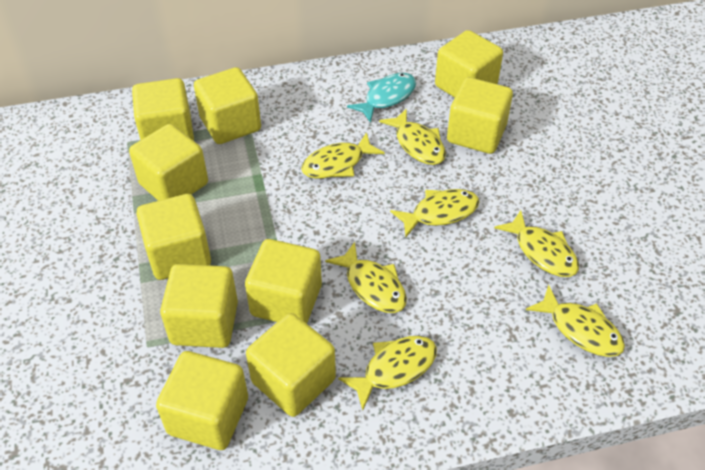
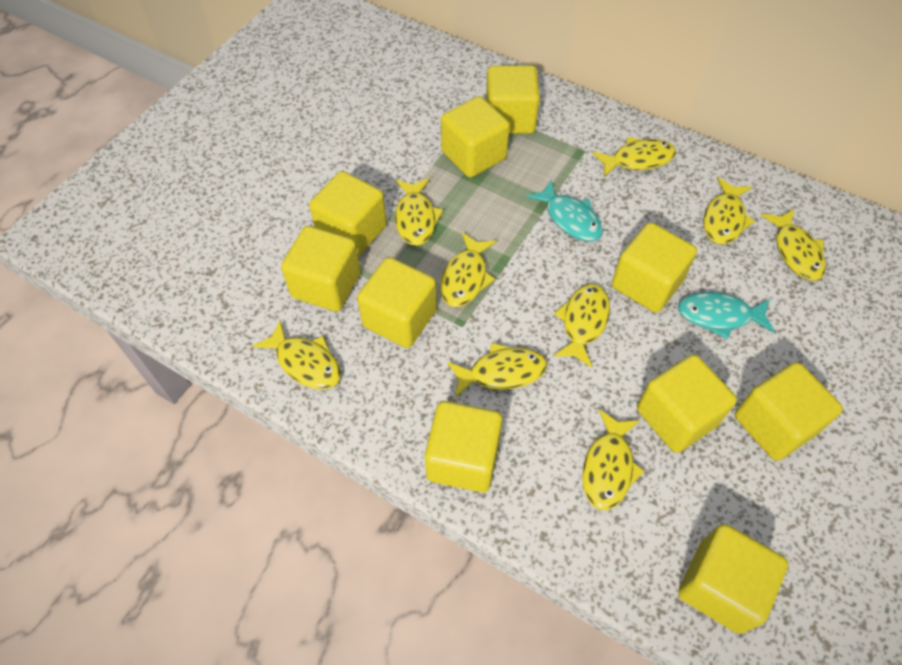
turquoise fish: [347,73,416,123] = 1 -> [526,179,603,241] [678,292,775,339] = 2
yellow fish: [301,132,385,179] [325,242,407,313] [338,336,437,410] [379,108,446,165] [390,189,479,237] [494,210,579,277] [526,285,625,357] = 7 -> [253,320,341,390] [395,178,444,246] [440,232,496,307] [447,343,547,398] [553,284,610,368] [582,409,645,510] [593,137,676,177] [704,177,755,245] [761,209,826,280] = 9

